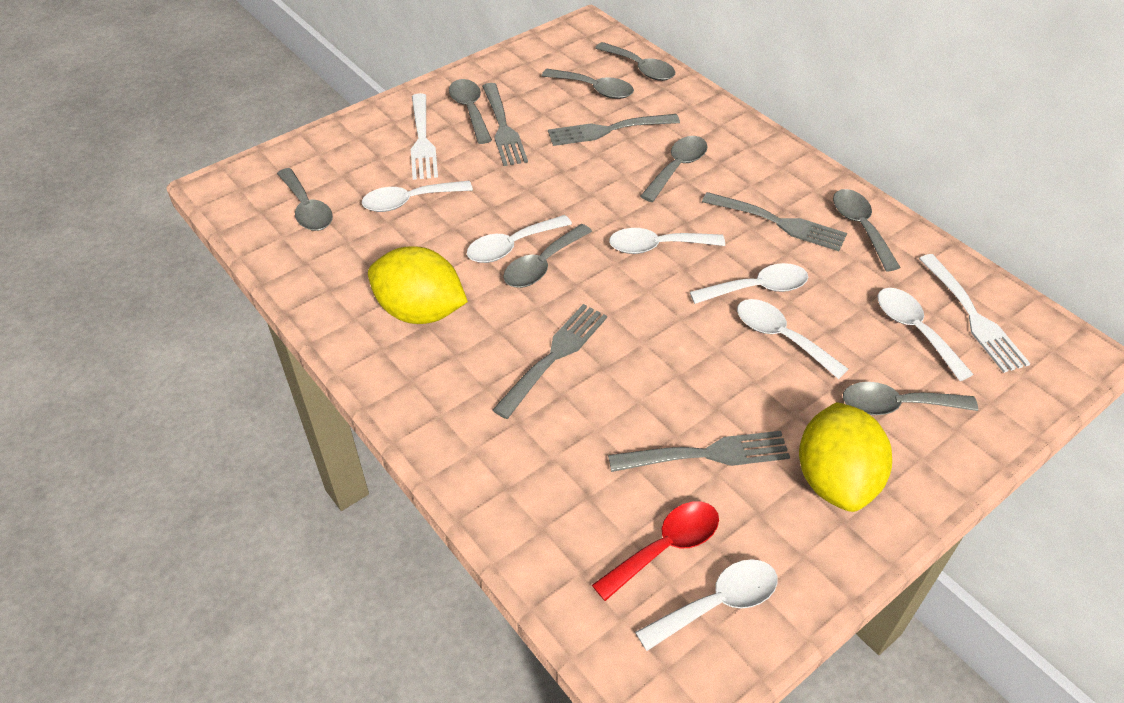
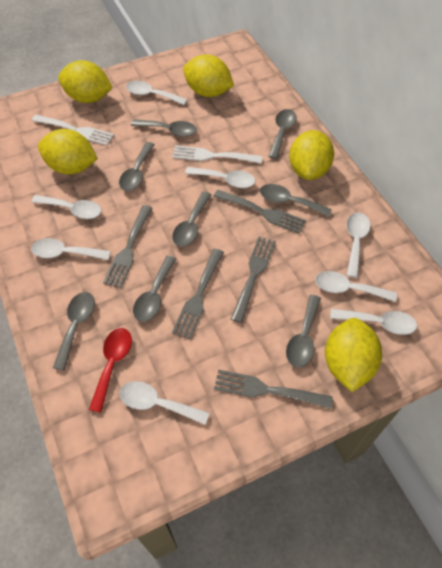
white spoon: [362,181,473,212] [467,215,572,263] [609,228,725,254] [635,559,778,651] [690,263,808,304] [737,299,848,379] [878,288,974,381] = 7 -> [31,195,102,219] [31,238,111,260] [119,381,209,425] [126,81,187,105] [185,167,255,188] [315,271,397,302] [330,309,417,335] [346,212,370,278] = 8
yellow lemon: [368,246,468,324] [799,402,892,512] = 2 -> [38,129,98,174] [58,60,113,103] [183,54,234,97] [289,130,334,180] [325,318,382,392] = 5

